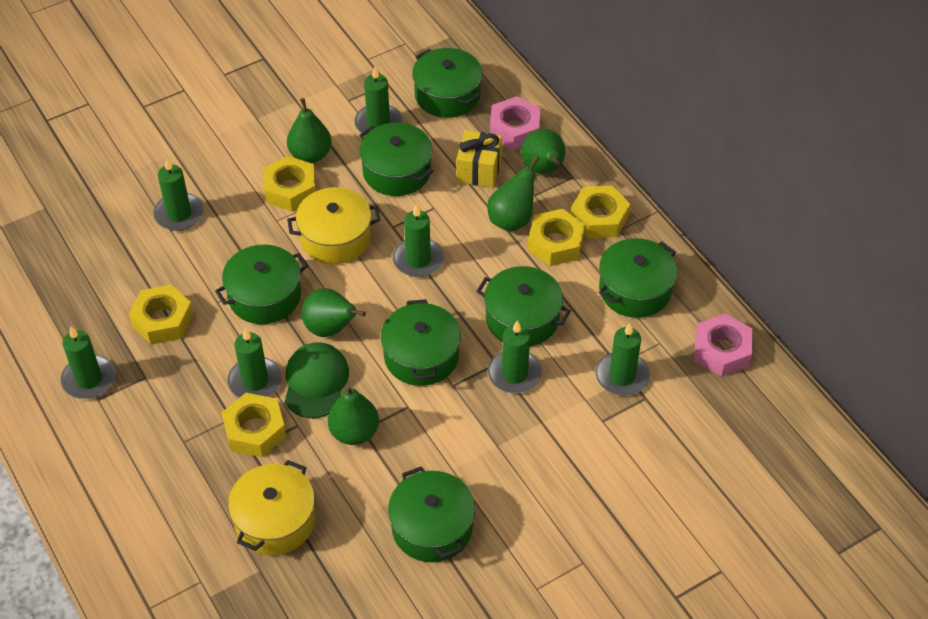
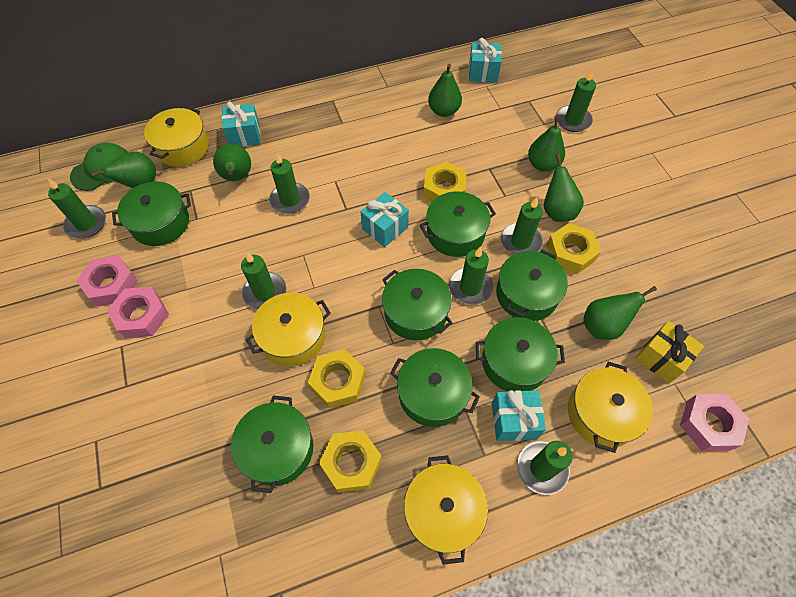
green pear: [287,98,332,163] [301,288,366,337] [328,385,379,445] [487,156,539,232] [521,129,566,174] = 5 -> [90,151,156,188] [213,144,251,181] [428,64,462,117] [528,116,565,172] [544,154,584,222] [583,286,657,340] = 6
pink nut: [490,96,540,150] [694,314,753,377] = 2 -> [76,255,138,307] [107,287,169,338] [680,394,749,451] = 3
turquoise gift: none = 0 -> [222,101,261,147] [360,192,409,247] [469,38,502,83] [492,390,546,441] = 4
yellow nut: [129,284,194,345] [222,393,286,457] [263,156,316,212] [528,209,585,266] [571,185,630,238] = 5 -> [308,349,366,409] [319,430,382,493] [423,161,466,202] [547,223,601,274] = 4
yellow pot: [228,460,315,555] [287,187,380,264] = 2 -> [144,107,209,167] [246,293,331,366] [404,455,488,565] [568,362,653,453] = 4

